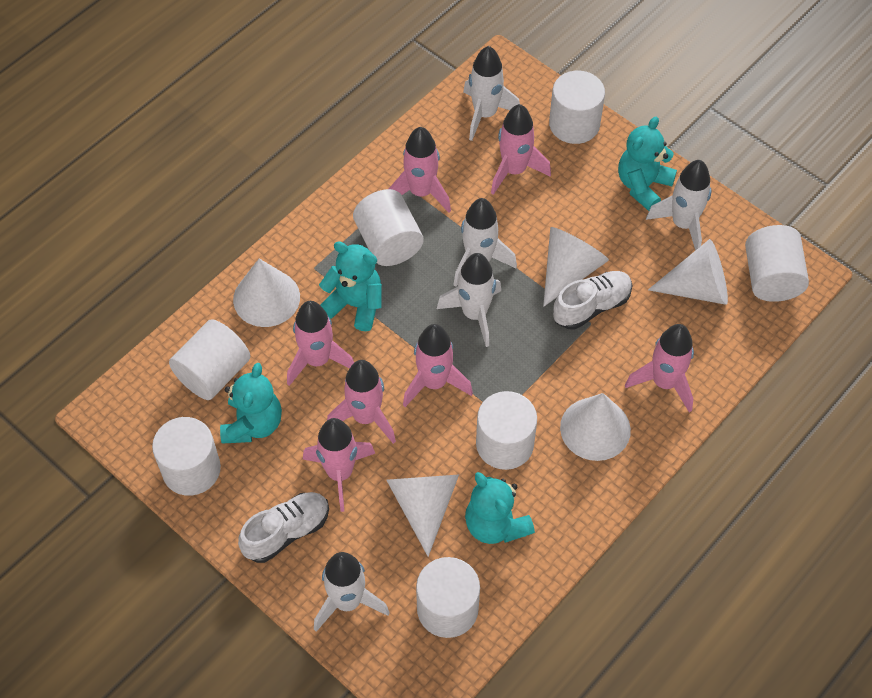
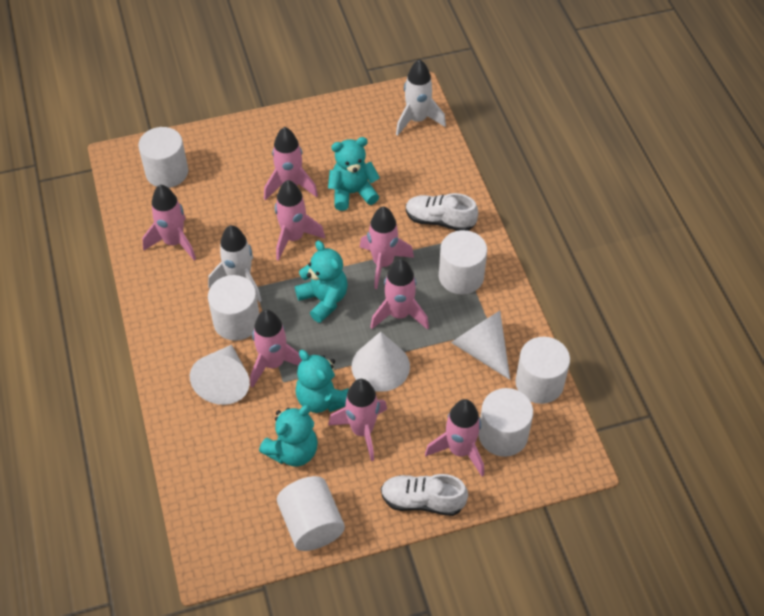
pink rocket: [287,301,354,386] [303,418,375,512] [327,360,396,444] [389,127,451,213] [403,324,473,407] [491,104,551,195] [625,324,694,413] = 7 -> [142,184,196,260] [250,310,302,388] [264,127,318,200] [275,180,325,261] [328,379,387,461] [360,206,414,289] [370,259,429,330] [425,399,484,476] = 8
white cone: [233,259,300,327] [386,475,459,557] [543,227,609,307] [560,393,631,461] [648,239,728,305] = 5 -> [190,345,250,405] [352,332,410,392] [451,311,510,380] = 3
white cylinder: [152,417,221,496] [169,319,250,400] [353,189,423,266] [416,557,480,638] [476,391,537,470] [549,71,605,144] [745,225,809,302] = 7 -> [138,127,188,188] [208,275,259,341] [277,476,345,551] [439,230,487,295] [478,388,533,457] [515,337,570,404] = 6
white rocket: [314,552,390,632] [437,253,501,347] [454,198,517,287] [463,46,520,141] [646,160,711,250] = 5 -> [208,225,262,302] [396,59,446,136] = 2

